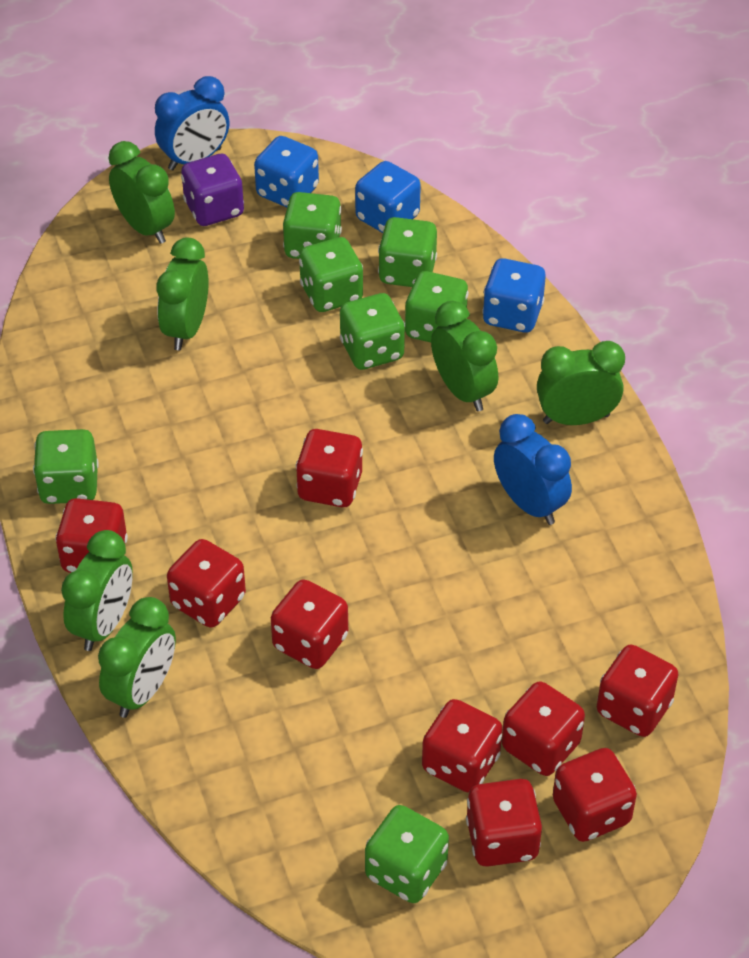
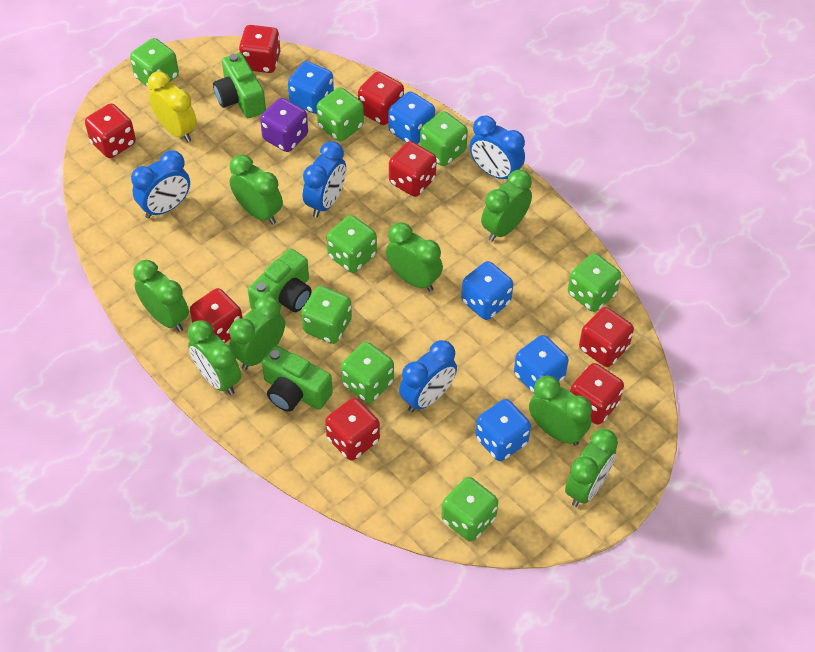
blue clock: [155,76,230,170] [494,414,572,525] = 2 -> [131,150,190,219] [303,141,346,217] [399,340,457,412] [470,116,525,179] = 4
blue dice: [254,136,319,207] [355,161,421,233] [482,258,546,333] = 3 -> [288,61,334,114] [388,91,435,144] [461,261,513,320] [475,399,531,461] [514,335,569,394] = 5
green camera: none = 0 -> [213,52,266,118] [248,248,312,312] [262,345,333,412] = 3
green clock: [61,530,133,651] [98,597,176,718] [108,141,175,244] [156,238,209,350] [431,301,498,411] [537,341,625,425] = 6 -> [133,260,189,332] [187,320,241,395] [229,295,285,370] [230,155,283,225] [386,222,443,292] [481,170,532,242] [529,376,592,446] [565,429,618,507] = 8
green dice: [33,429,99,504] [283,192,342,259] [299,237,363,312] [340,293,405,370] [365,805,449,903] [378,217,437,287] [405,271,469,343] = 7 -> [130,38,179,90] [301,286,352,344] [317,87,364,142] [327,215,377,273] [341,342,394,403] [420,111,468,166] [441,477,498,542] [568,253,621,312] = 8
red dice: [55,498,128,573] [167,539,246,628] [271,579,348,669] [296,429,363,507] [422,699,503,793] [466,779,542,867] [502,681,585,776] [553,748,637,842] [597,645,679,737] = 9 -> [85,103,136,158] [190,288,242,343] [239,25,280,73] [325,398,380,461] [358,71,404,125] [389,141,437,197] [570,363,624,425] [579,307,634,367] = 8
yellow clock: none = 0 -> [148,71,197,142] = 1

